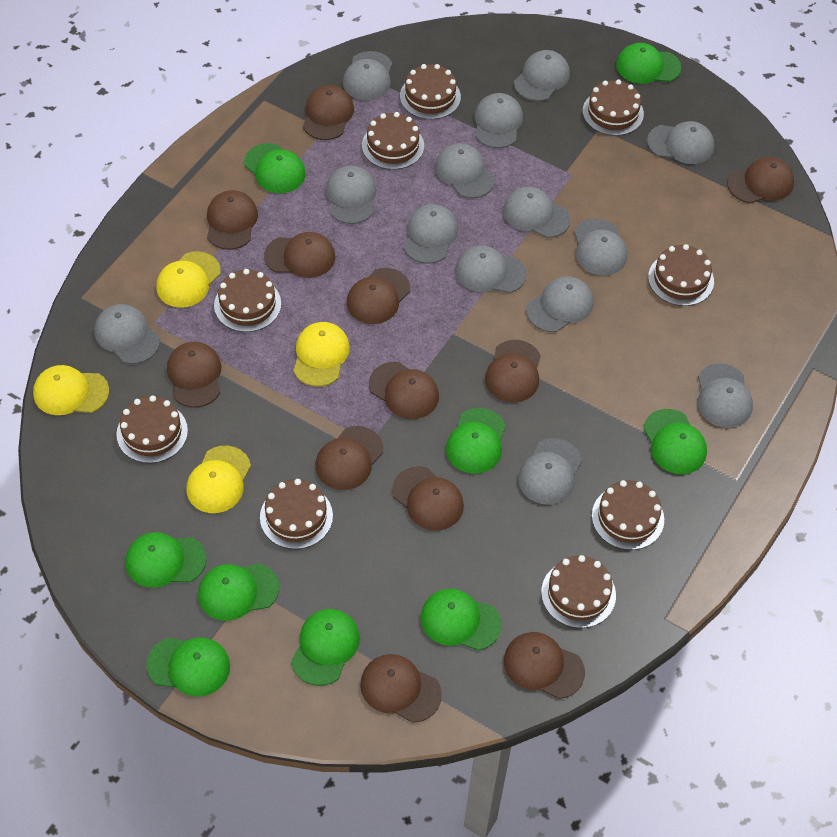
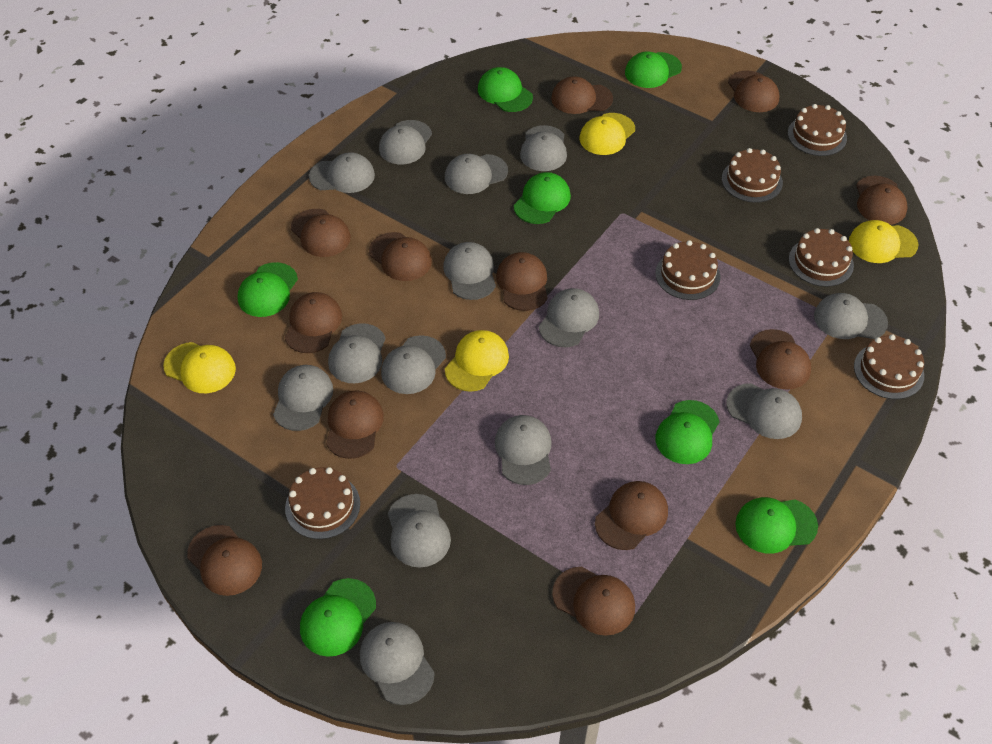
brown cake: [117,395,188,463] [214,269,281,332] [260,479,333,549] [362,112,424,170] [400,64,461,119] [541,555,616,628] [583,80,644,136] [592,480,664,550] [648,244,714,306] = 9 -> [285,467,360,539] [655,240,720,300] [722,148,783,203] [788,104,847,156] [789,228,854,287] [854,334,924,399] = 6
green cap: [126,532,207,588] [146,637,230,696] [198,563,279,621] [244,143,306,193] [291,609,360,686] [420,589,502,650] [446,408,506,474] [616,43,681,84] [643,409,707,474] = 9 -> [238,262,298,317] [300,578,376,657] [478,67,533,112] [514,172,571,224] [625,51,682,88] [655,400,719,464] [735,497,818,553] = 7

